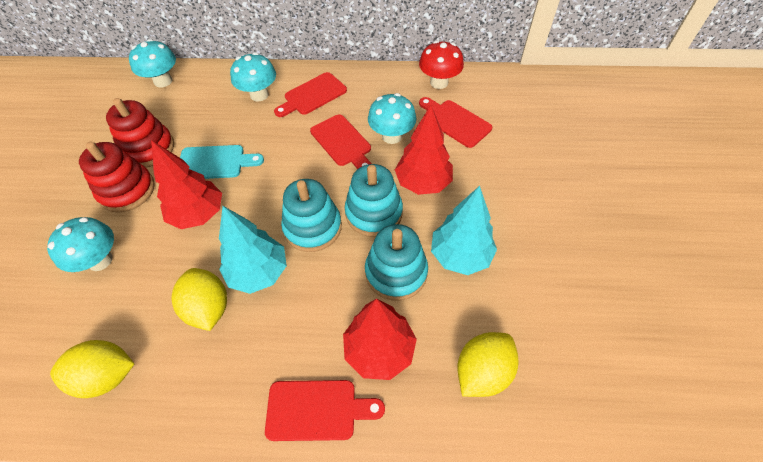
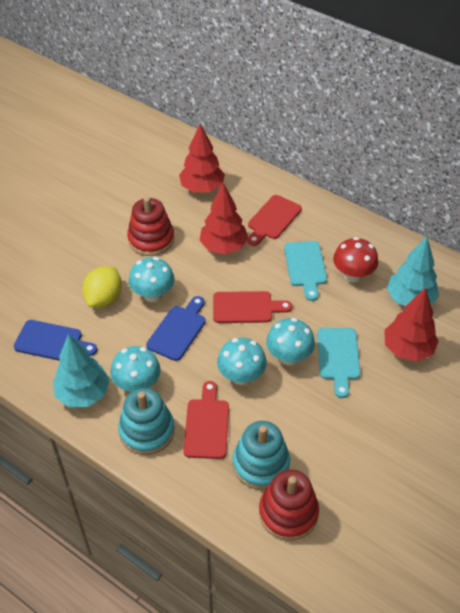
blue cutting board: none = 0 -> [14,320,97,361] [146,296,206,361] = 2
red cutting board: [265,380,385,441] [274,72,347,117] [310,114,372,169] [419,97,492,148] = 4 -> [183,381,229,459] [213,291,292,323] [248,195,302,246] = 3
turquoise cutting board: [180,145,264,179] = 1 -> [284,241,327,301] [317,328,361,398] = 2
turquoise stacking toy: [281,179,342,252] [345,164,403,237] [365,224,428,301] = 3 -> [118,388,175,455] [233,421,290,490] = 2
yellow lemon: [50,340,134,398] [172,268,227,331] [457,332,518,397] = 3 -> [82,266,122,308] = 1

